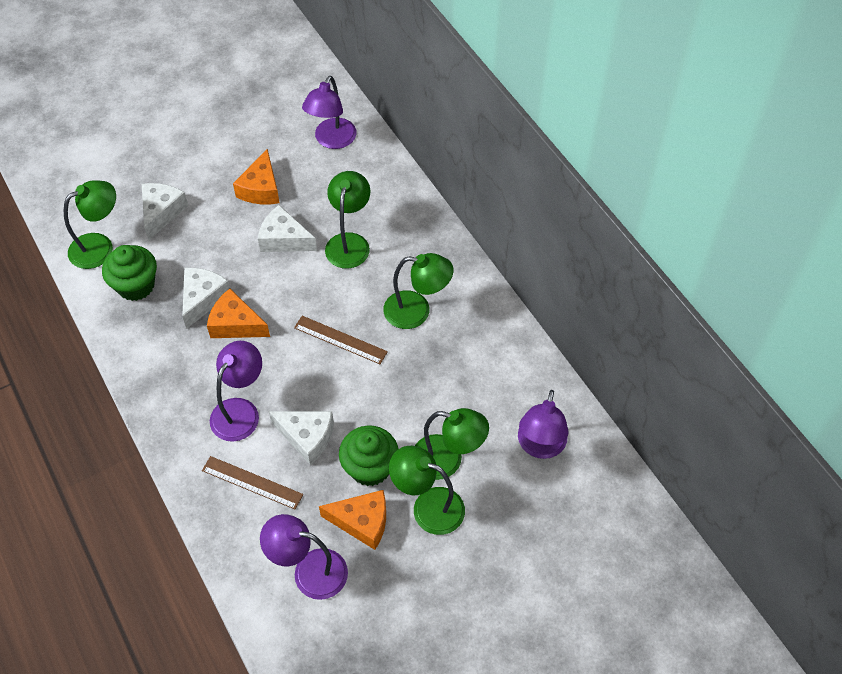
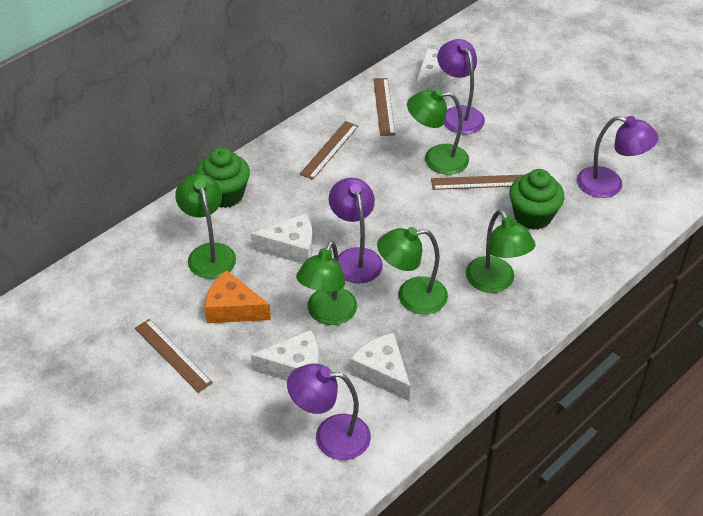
brown ruler: [202,456,303,509] [294,316,388,364] = 2 -> [135,319,213,393] [300,121,358,180] [373,78,395,136] [431,175,523,190] = 4
orange cheese: [207,289,270,338] [233,149,280,204] [319,490,386,550] = 3 -> [204,270,271,323] = 1

